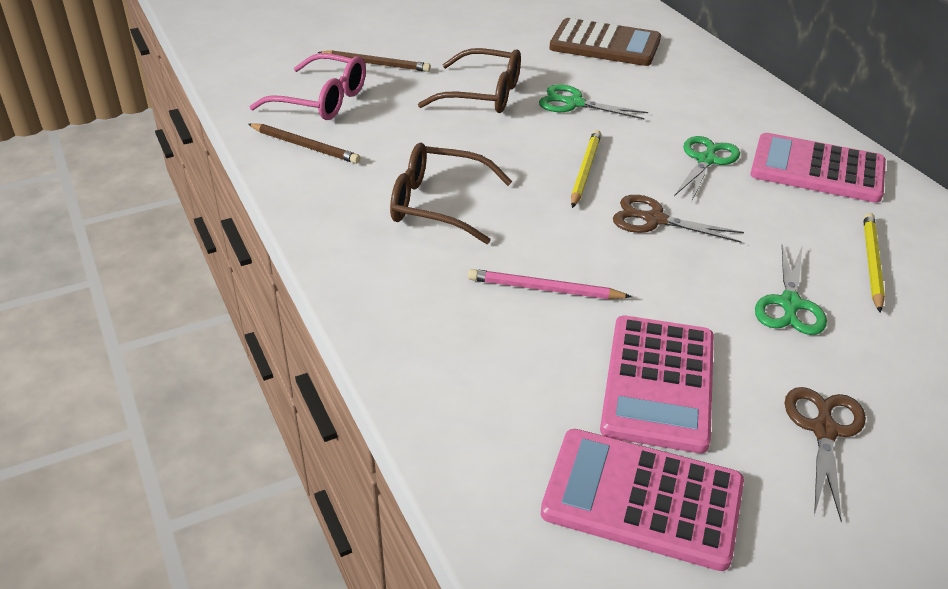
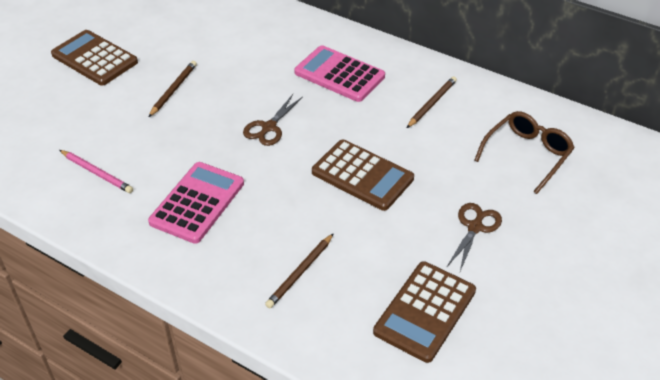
brown calculator: [549,18,661,66] = 1 -> [51,30,138,86] [312,139,414,211] [373,261,476,363] = 3
brown glasses: [390,143,512,244] [418,48,521,113] = 2 -> [474,111,575,194] = 1
brown pencil: [248,123,360,164] [318,50,431,72] = 2 -> [149,61,197,117] [265,233,334,309] [407,76,457,128] = 3
green scissors: [539,84,648,120] [674,136,740,201] [755,245,827,335] = 3 -> none = 0
pink calculator: [541,429,744,571] [600,316,714,453] [750,133,886,203] = 3 -> [148,162,244,244] [294,45,385,102] = 2
pink glasses: [249,53,366,120] = 1 -> none = 0
yellow pencil: [571,130,601,208] [863,213,885,313] = 2 -> none = 0

